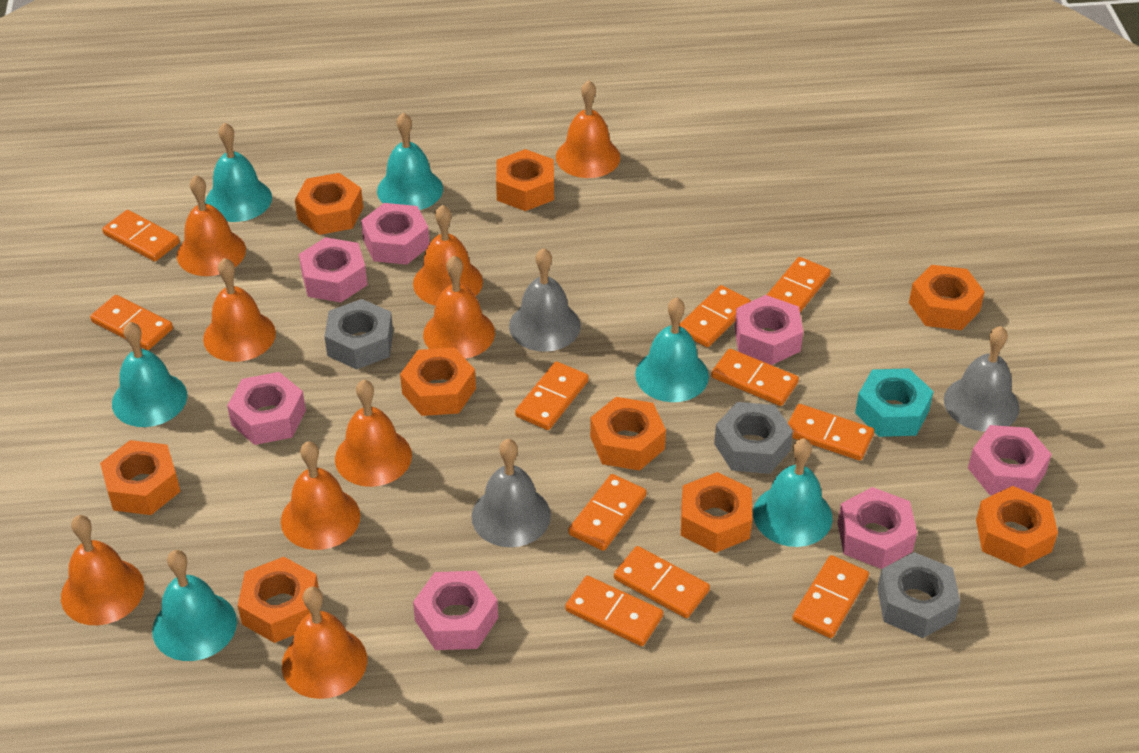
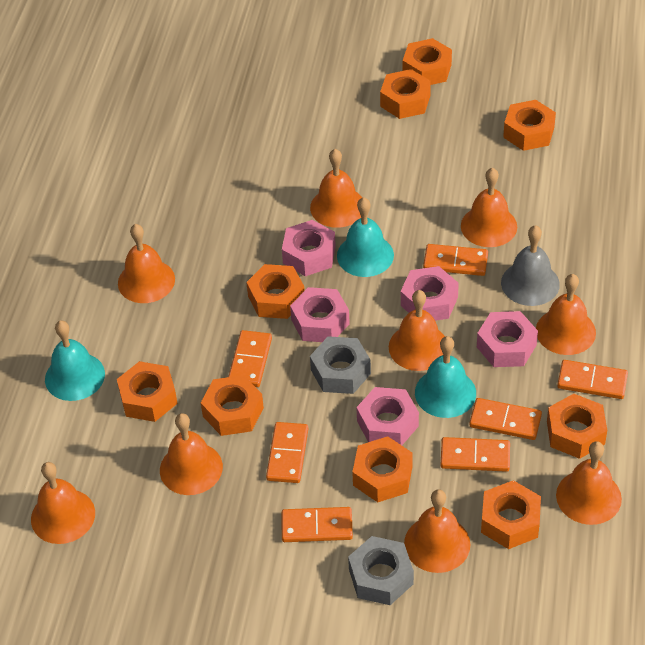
grey bell: [472,439,551,547] [509,248,581,352] [944,326,1019,432] = 3 -> [501,225,560,306] = 1
grey nut: [324,299,393,370] [714,402,793,474] [877,552,960,638] = 3 -> [310,336,371,394] [348,536,414,605] = 2
orange domino: [90,295,173,350] [102,210,180,262] [515,361,589,430] [565,576,663,646] [568,474,647,551] [614,546,710,618] [679,285,751,347] [711,349,799,406] [767,257,831,312] [788,404,874,461] [792,555,869,638] = 11 -> [228,330,272,387] [266,422,308,483] [282,507,353,542] [423,244,488,276] [441,437,510,472] [469,398,542,440] [557,360,628,399] = 7
pink nut: [227,372,306,445] [299,237,367,302] [361,203,430,265] [413,571,498,650] [735,295,803,365] [838,487,917,569] [968,425,1052,495] = 7 -> [282,220,336,276] [290,287,350,342] [356,387,419,445] [401,266,459,321] [477,311,538,367] = 5
turquoise bell: [112,322,187,427] [152,550,237,661] [205,123,272,222] [377,112,443,210] [635,297,709,402] [753,438,832,547] = 6 -> [45,320,105,401] [337,197,394,277] [415,336,476,418] = 3
turquoise nut: [855,368,934,437] = 1 -> none = 0

